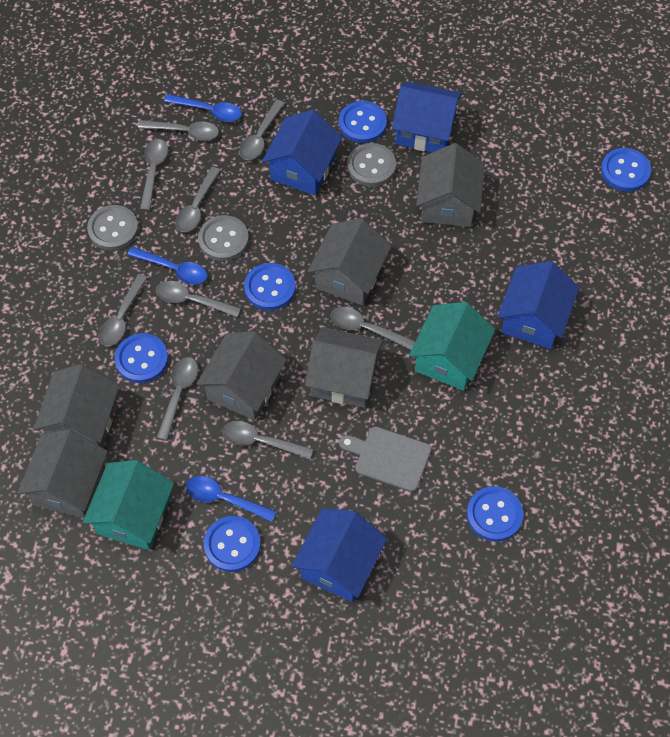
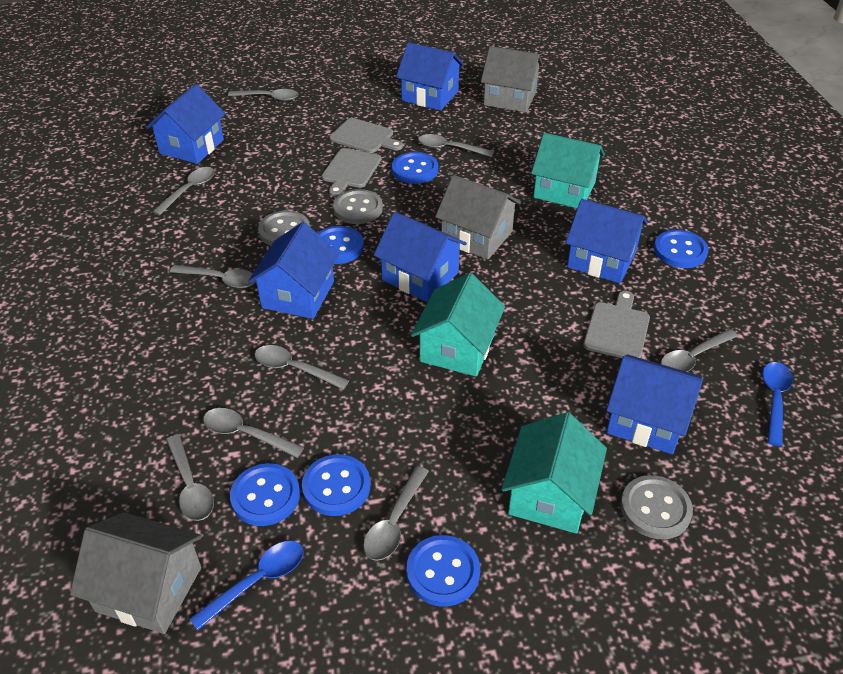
blue house: [262,110,342,195] [292,508,387,602] [392,81,462,152] [497,261,579,349] = 4 -> [146,84,226,164] [248,222,339,319] [374,212,467,302] [396,42,464,111] [566,199,648,284] [606,354,703,454] = 6
blue spoon: [127,247,207,285] [164,94,242,122] [186,476,277,522] = 3 -> [189,541,303,630] [762,362,793,447] = 2
grey cutting board: [339,427,431,492] = 1 -> [322,148,381,197] [329,118,403,153] [583,291,650,358] = 3
grey house: [17,429,108,518] [34,364,120,448] [196,331,287,420] [305,327,383,408] [308,218,392,306] [416,143,485,227] = 6 -> [70,512,202,634] [435,175,521,260] [481,46,543,113] = 3
turquoise house: [83,460,174,550] [409,302,495,391] = 2 -> [411,273,505,376] [501,412,607,534] [531,133,605,208] = 3

